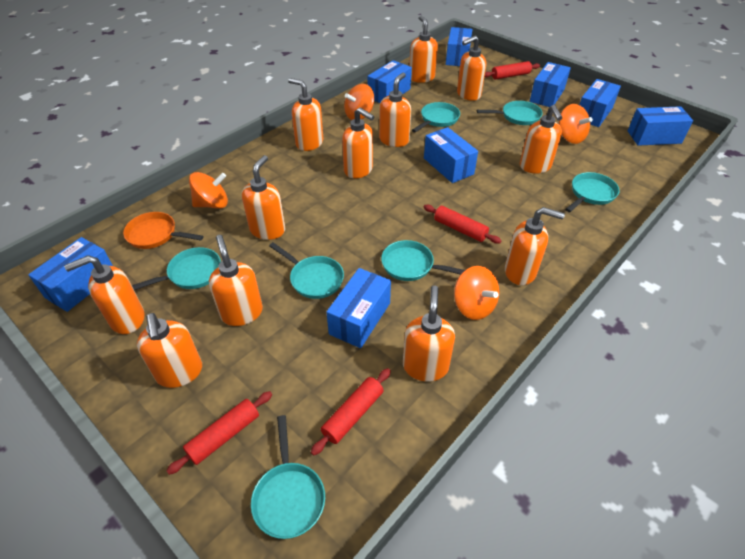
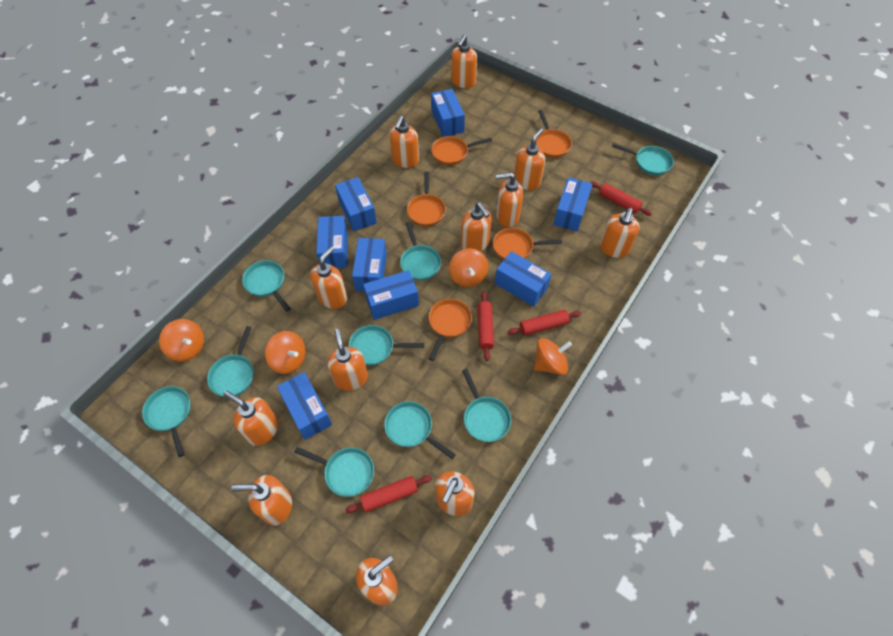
orange pan: [123,212,203,249] = 1 -> [407,172,446,226] [429,299,472,361] [432,136,492,165] [493,228,562,259] [536,110,572,158] = 5
turquoise pan: [132,247,221,290] [251,415,325,539] [269,242,344,299] [381,240,465,281] [412,102,460,133] [477,101,543,125] [565,172,619,212] = 7 -> [142,386,191,457] [207,326,254,397] [242,260,291,312] [294,447,374,497] [349,325,424,365] [384,401,456,459] [400,222,441,280] [462,369,511,442] [612,143,674,175] = 9

